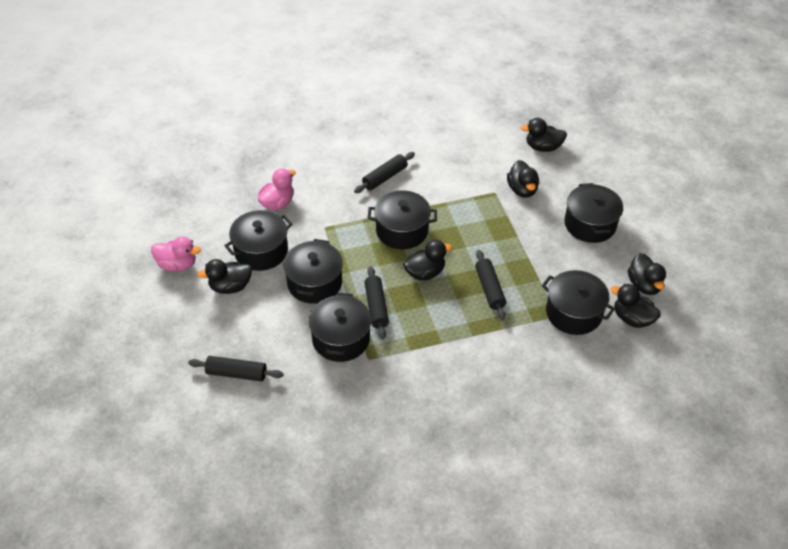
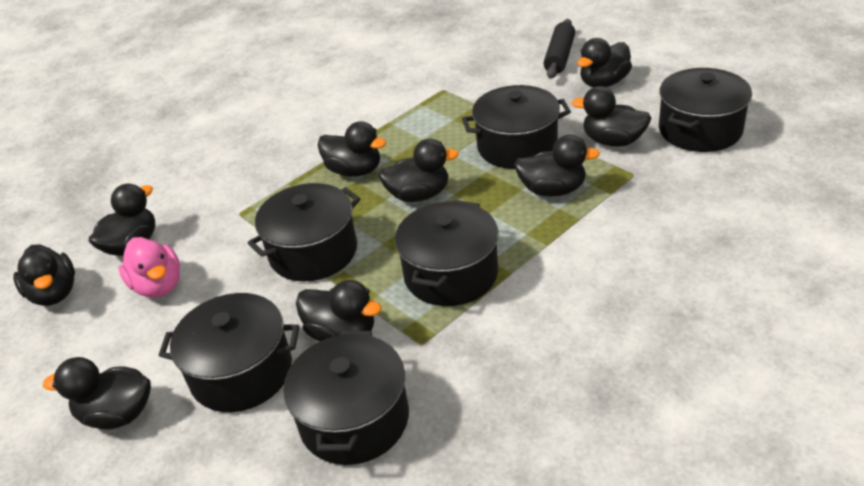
black duck: [197,259,252,294] [403,240,452,281] [507,160,539,198] [521,118,567,152] [610,284,661,328] [628,253,666,295] = 6 -> [13,244,75,306] [43,357,151,429] [89,184,155,256] [296,280,382,341] [318,121,386,177] [378,139,459,202] [514,134,600,196] [572,86,651,147] [577,38,632,87] = 9
black rolling pin: [188,356,283,382] [354,152,415,193] [364,266,389,339] [475,250,506,320] = 4 -> [543,19,575,79] = 1
pink duck: [151,237,201,271] [258,168,295,210] = 2 -> [119,237,180,298] = 1

